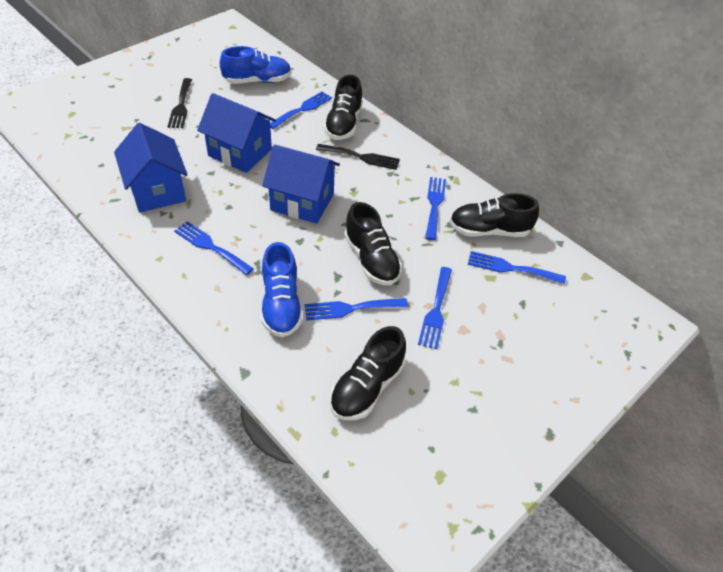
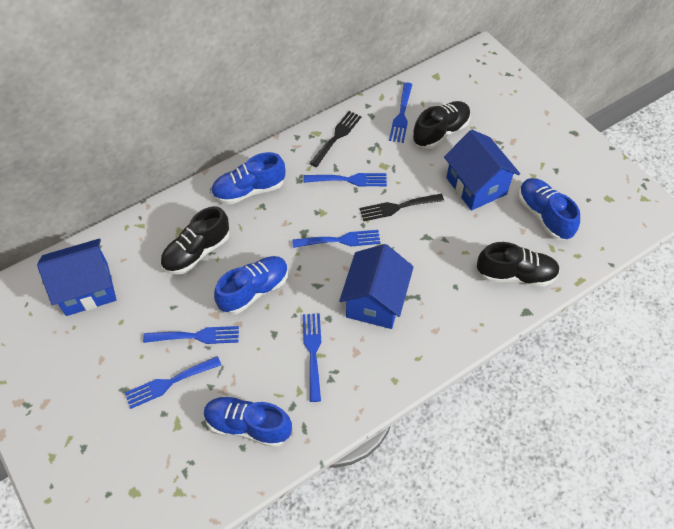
black shoe: [324,75,363,140] [330,326,406,420] [344,202,402,285] [450,193,539,237] = 4 -> [160,206,230,275] [413,101,471,149] [477,242,560,287] = 3
blue shoe: [220,46,291,84] [261,242,303,338] = 2 -> [204,396,292,448] [211,152,285,205] [214,256,288,314] [518,178,580,240] = 4

